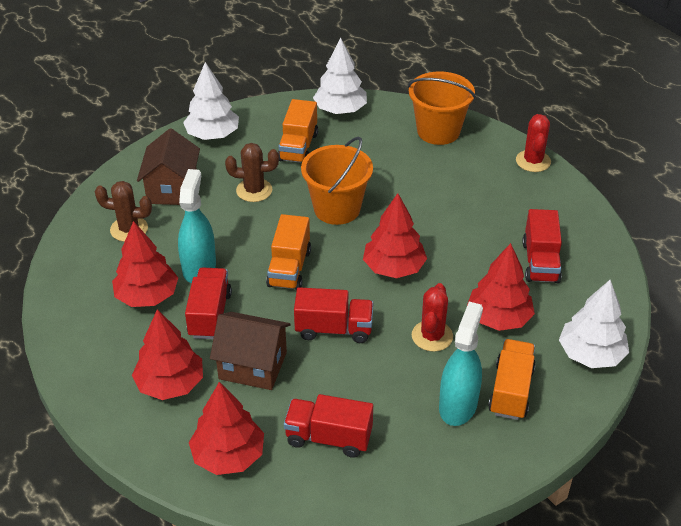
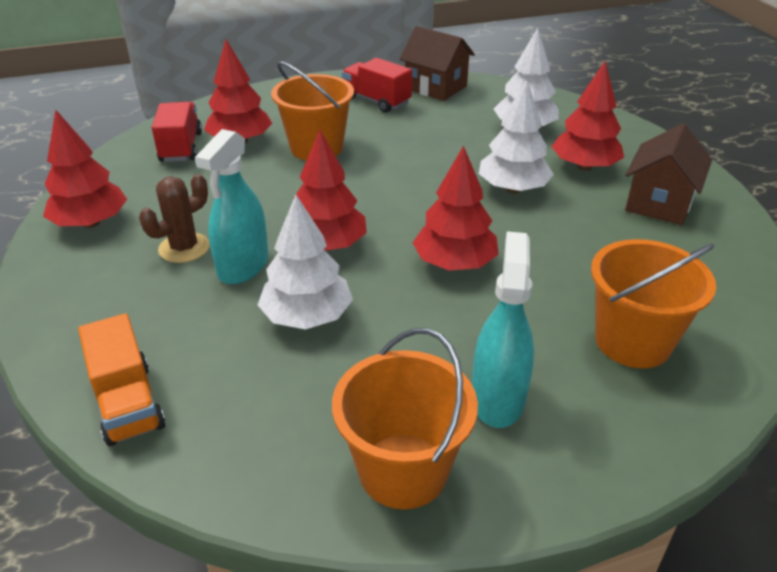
brown cactus: [95,181,152,242] [225,143,279,202] = 2 -> [139,174,210,263] = 1
orange bucket: [301,137,373,225] [408,71,476,145] = 2 -> [271,61,354,161] [332,328,478,509] [591,239,716,368] = 3
orange truck: [266,214,311,290] [278,99,318,163] [488,339,536,420] = 3 -> [78,313,165,446] = 1
red cactus: [412,283,453,352] [516,114,551,172] = 2 -> none = 0
red truck: [185,267,232,339] [284,394,373,458] [294,287,373,343] [522,209,562,283] = 4 -> [152,102,202,162] [342,58,412,113] = 2

